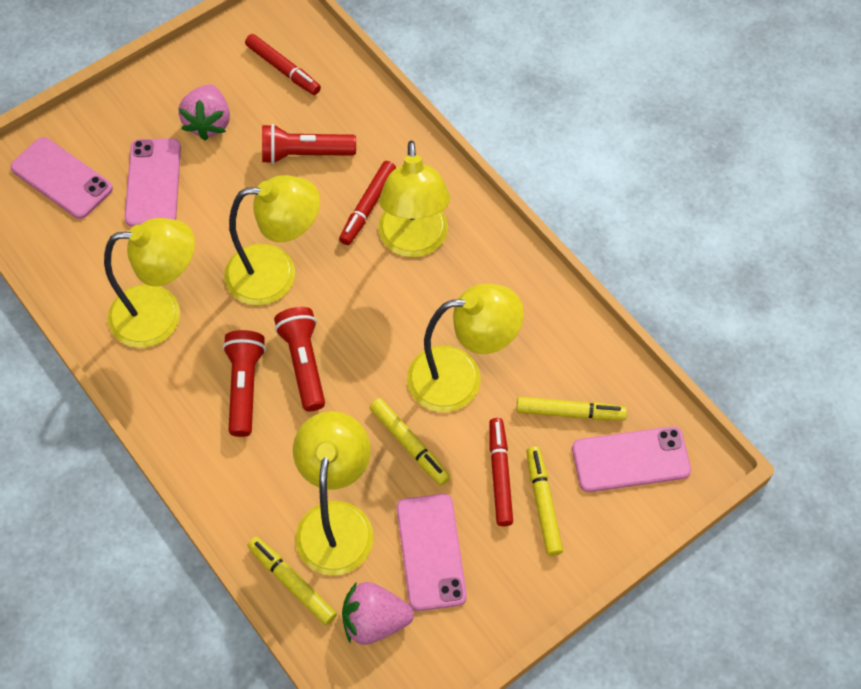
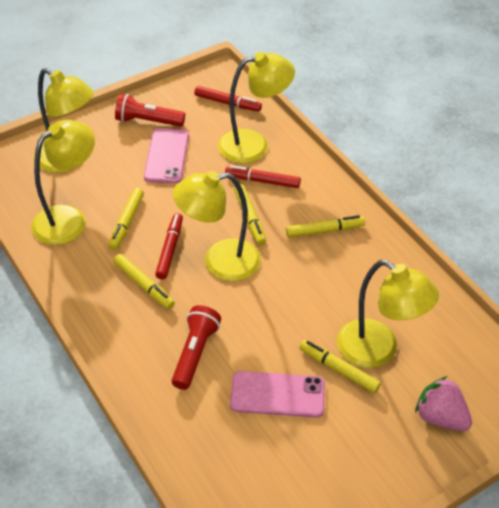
pink phone: [10,137,113,219] [125,138,181,227] [397,494,467,611] [572,426,691,492] = 4 -> [144,128,189,184] [230,371,325,418] = 2
pink strawberry: [179,84,230,140] [342,582,414,645] = 2 -> [415,376,472,431] = 1
red flashlight: [223,330,266,437] [262,124,356,164] [274,307,325,411] = 3 -> [115,94,185,127] [172,305,221,390] = 2
yellow marker: [248,537,337,625] [370,398,450,485] [516,397,627,420] [526,446,563,556] = 4 -> [108,188,144,250] [114,254,175,309] [234,184,266,245] [286,215,365,238] [299,340,381,393] = 5

